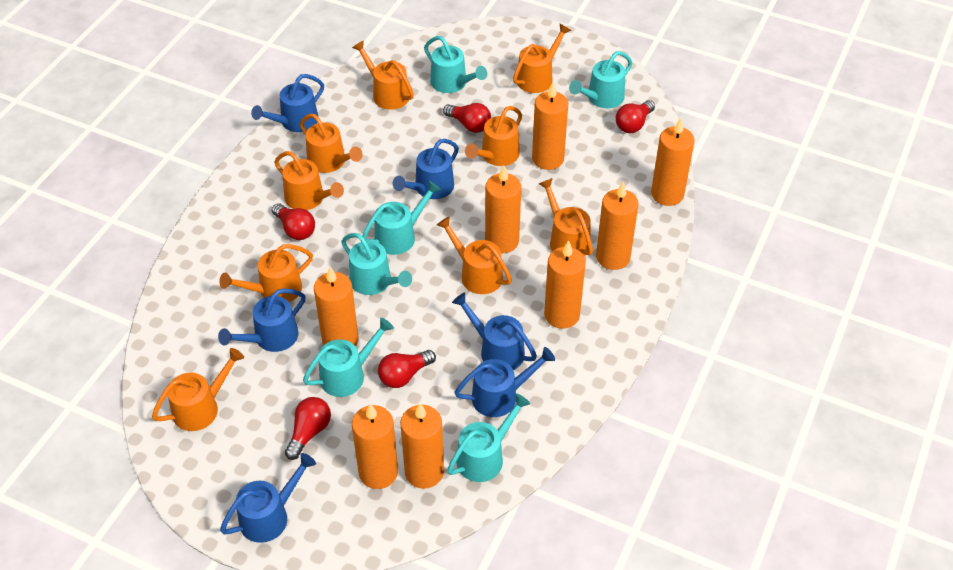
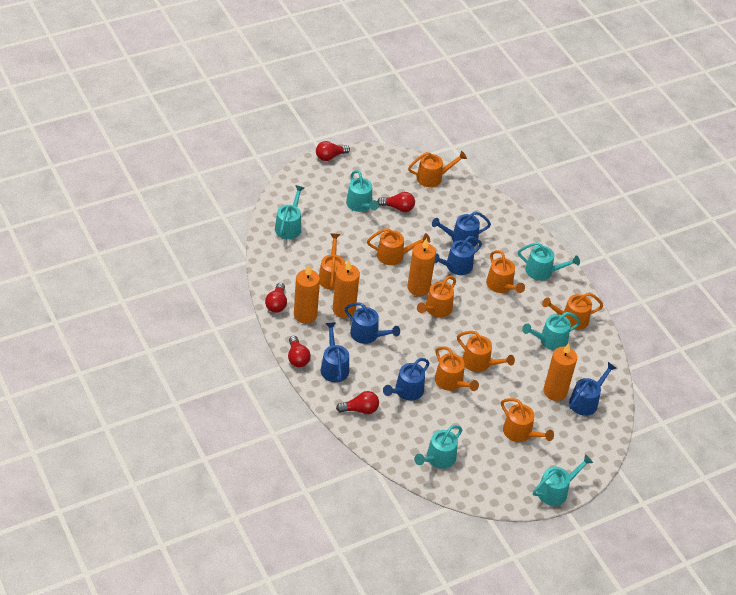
orange candle: [314,267,358,346] [352,404,398,489] [400,403,444,489] [485,166,521,253] [532,82,568,170] [544,240,586,329] [596,182,639,270] [651,118,694,206] = 8 -> [294,265,320,324] [333,260,360,318] [407,238,436,296] [544,343,577,401] = 4

